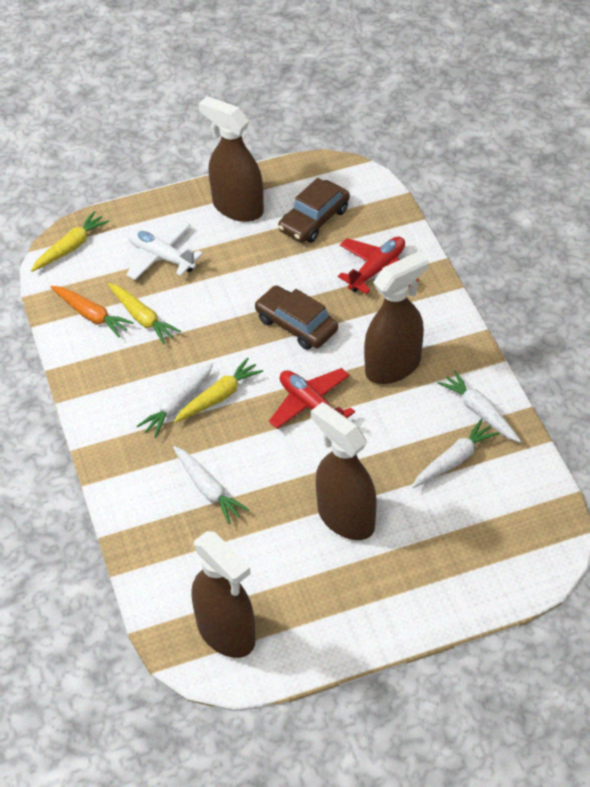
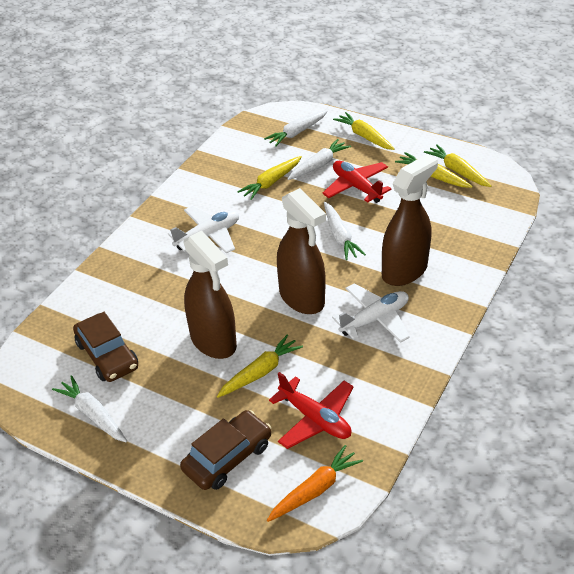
brown spray bottle: [192,531,255,658] [199,96,264,222] [311,402,377,540] [364,251,429,384] = 4 -> [184,231,237,359] [277,188,326,314] [382,154,438,286] = 3
white plane: [126,220,203,280] = 1 -> [168,206,239,253] [332,283,410,343] = 2
yellow carrot: [31,211,110,272] [108,283,181,344] [174,358,263,423] = 3 -> [217,334,303,398] [237,156,302,200] [333,112,395,150] [395,152,473,188] [424,144,492,187] = 5

